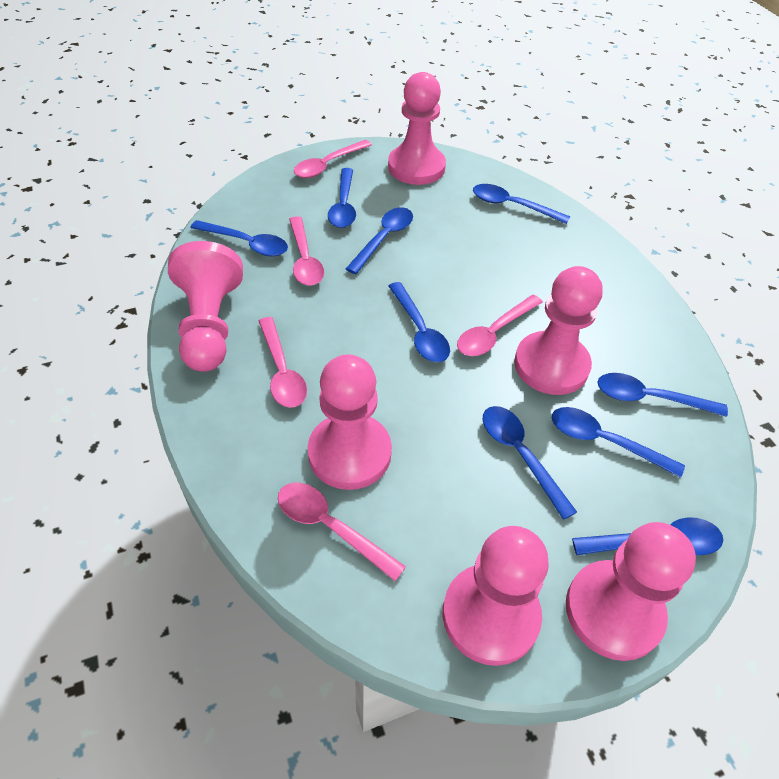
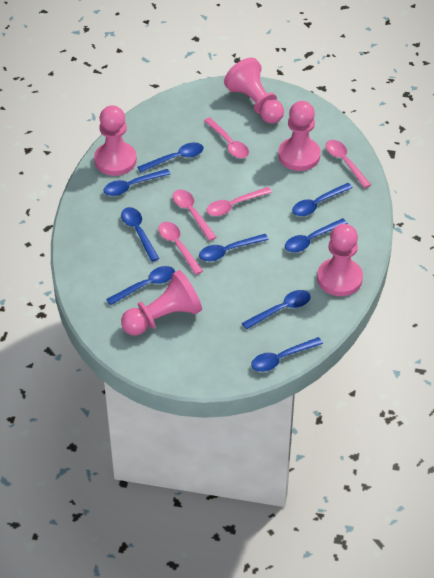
pink pawn: [168,241,243,372] [308,354,392,490] [388,72,446,185] [442,526,549,666] [514,266,603,395] [566,522,696,661] = 6 -> [94,105,137,176] [121,270,202,336] [224,58,284,124] [278,101,321,171] [317,224,363,296] = 5

